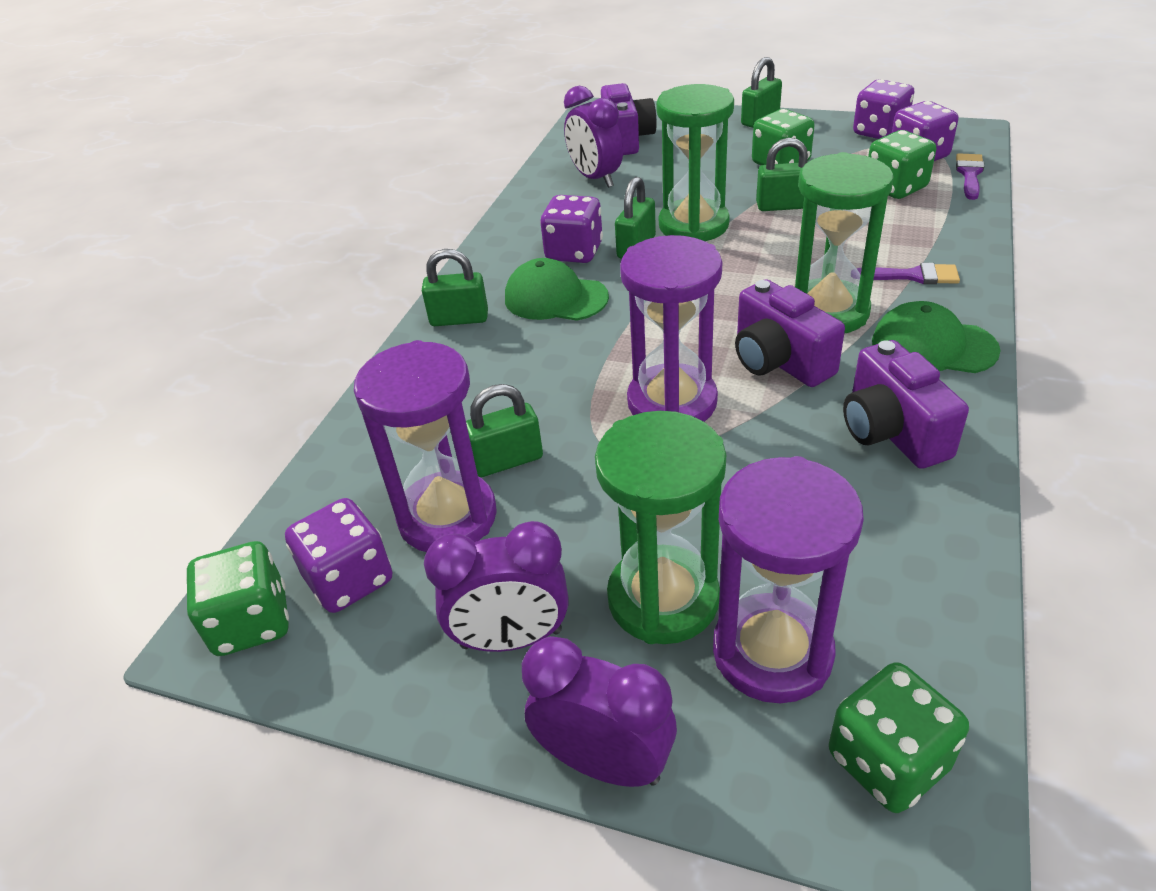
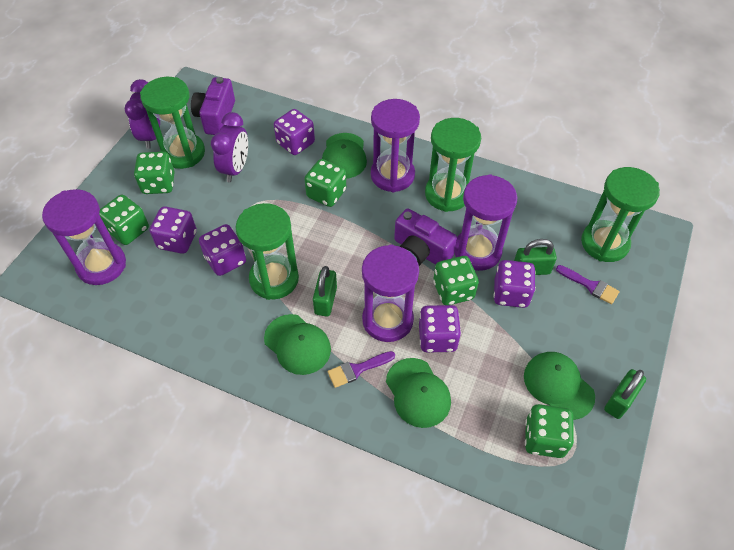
green cap: [505,258,609,321] [872,301,1001,373] = 2 -> [264,314,331,375] [322,133,367,179] [386,358,451,428] [524,352,595,420] = 4
green dice: [186,541,289,656] [752,109,815,165] [829,662,969,813] [868,130,936,199] = 4 -> [99,195,149,245] [134,152,175,194] [304,159,346,207] [433,256,479,305] [525,404,574,458] = 5
green hourglass: [595,411,726,644] [656,84,734,241] [795,152,893,334] = 3 -> [140,77,205,169] [236,203,299,300] [425,118,481,212] [581,167,660,262] = 4
green padlock: [422,249,488,326] [466,384,543,477] [615,177,656,259] [741,57,782,128] [756,138,808,211] = 5 -> [313,266,337,317] [514,239,557,275] [604,369,646,419] = 3
purple camera: [601,83,657,155] [735,279,845,387] [843,340,969,469] = 3 -> [191,77,235,135] [394,208,457,266] = 2
purple clock: [424,521,569,652] [522,636,677,787] [564,86,623,188] = 3 -> [125,79,160,149] [211,112,248,182] = 2
purple dice: [285,498,392,613] [540,195,603,263] [853,79,914,139] [892,101,958,161] = 4 -> [150,206,197,254] [199,224,246,276] [274,109,315,155] [419,305,461,352] [493,260,536,308] = 5
purple hourglass: [354,340,497,552] [620,235,722,422] [713,456,864,703] = 3 -> [42,189,126,285] [362,244,419,342] [371,99,420,192] [454,174,517,271] = 4

